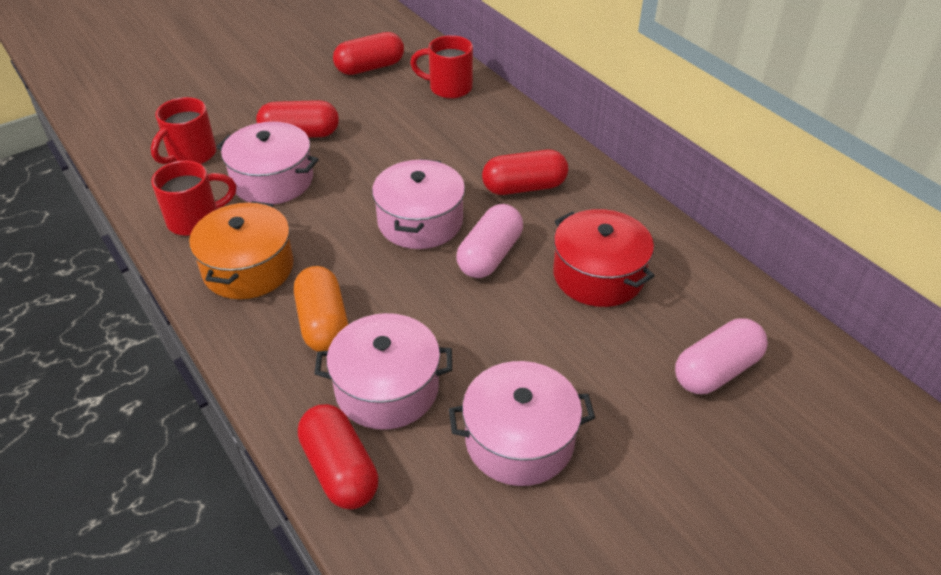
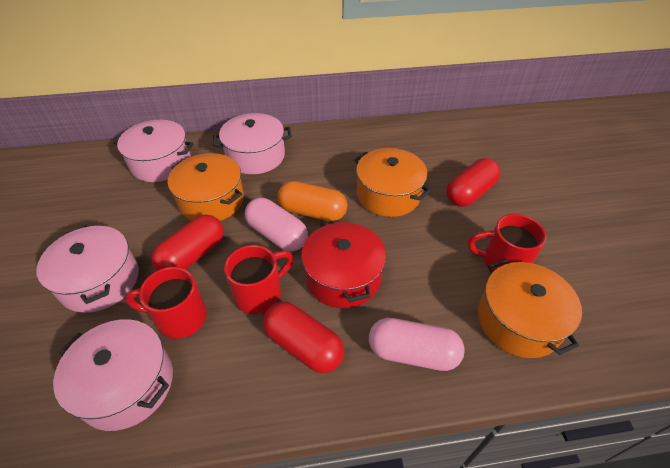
orange pot: [189,201,294,299] = 1 -> [168,153,244,221] [354,148,431,217] [478,259,582,358] = 3
red capsule: [256,100,339,138] [298,404,378,509] [333,32,404,75] [482,150,568,195] = 4 -> [151,214,223,271] [263,302,344,373] [446,158,501,207] = 3

